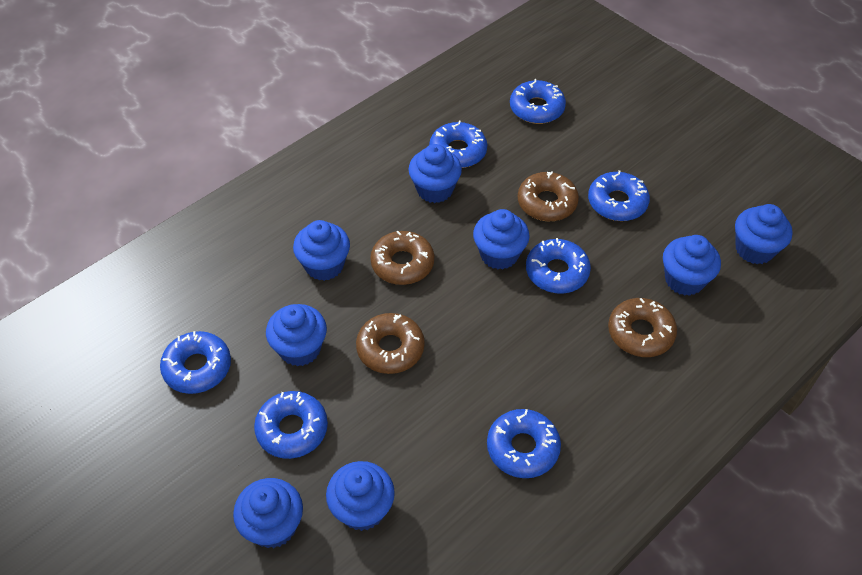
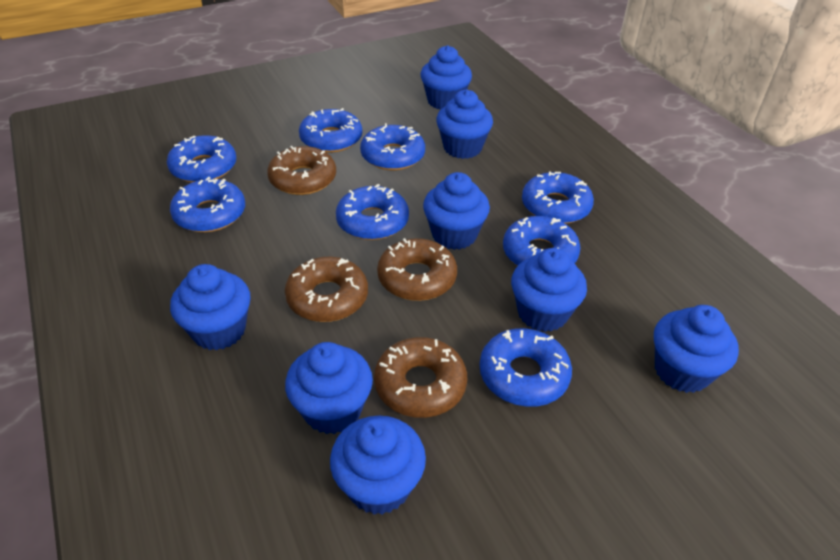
blue donut: [160,331,231,394] [254,391,328,459] [429,121,487,168] [487,409,561,478] [510,79,566,124] [526,238,591,294] [588,170,650,221] = 7 -> [167,135,236,182] [170,177,245,232] [299,108,362,153] [336,184,409,240] [360,123,425,170] [479,328,572,407] [503,216,580,266] [522,171,594,224] = 8

